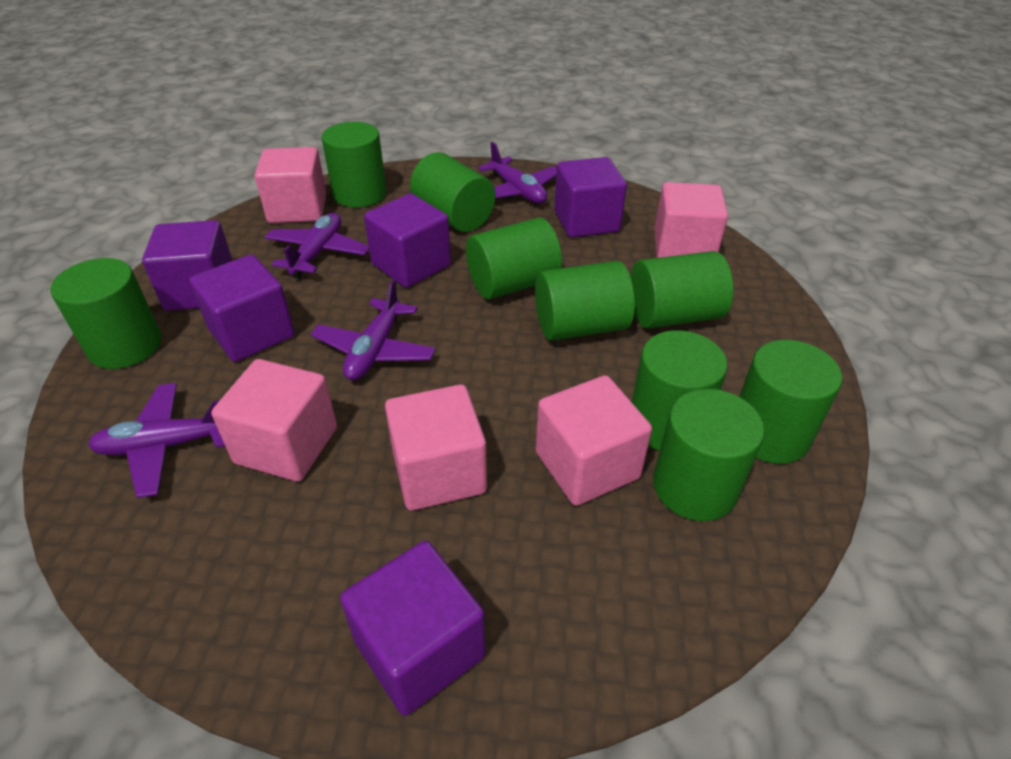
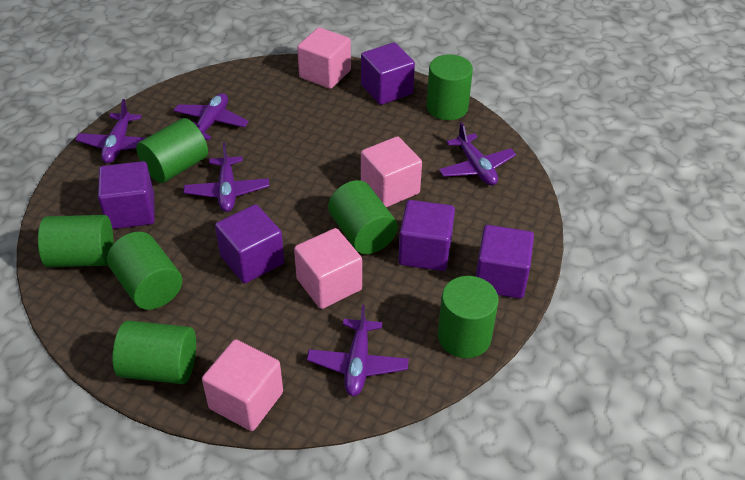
green cylinder: [50,258,162,369] [322,122,387,207] [410,152,495,232] [466,218,562,299] [535,261,635,341] [631,251,733,328] [632,330,728,451] [653,389,764,521] [739,340,842,464] = 9 -> [38,215,114,267] [107,232,182,310] [112,321,196,384] [136,118,208,183] [328,180,398,254] [427,55,473,120] [438,276,499,358] = 7
pink cube: [211,359,337,482] [255,147,326,223] [385,384,487,511] [536,375,652,506] [654,182,728,258] = 5 -> [202,339,283,431] [294,228,362,309] [297,27,351,89] [361,136,422,207] = 4
purple plane: [88,383,225,498] [265,213,369,279] [311,279,436,380] [478,142,557,204] = 4 -> [75,99,145,163] [173,93,249,140] [184,143,269,212] [307,305,409,396] [439,122,516,186] = 5

